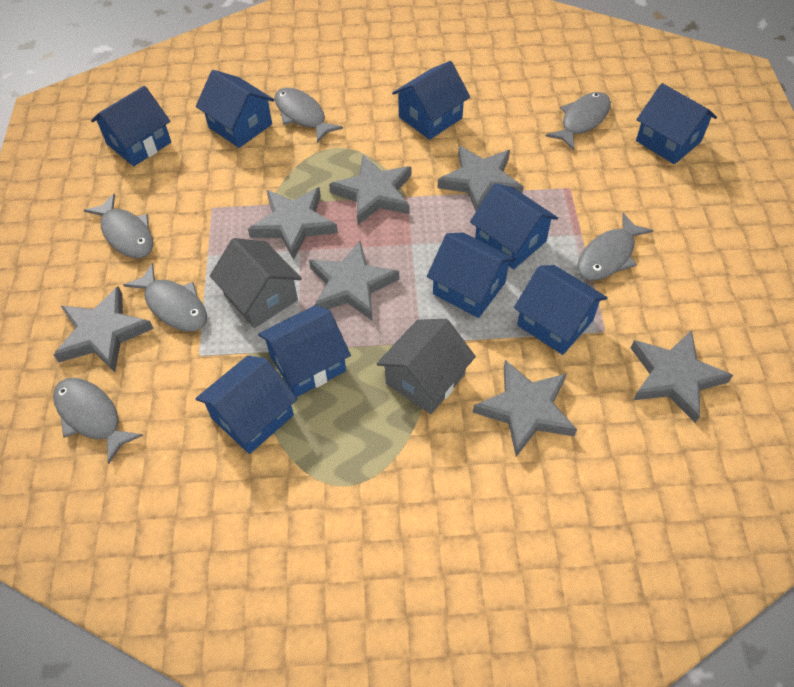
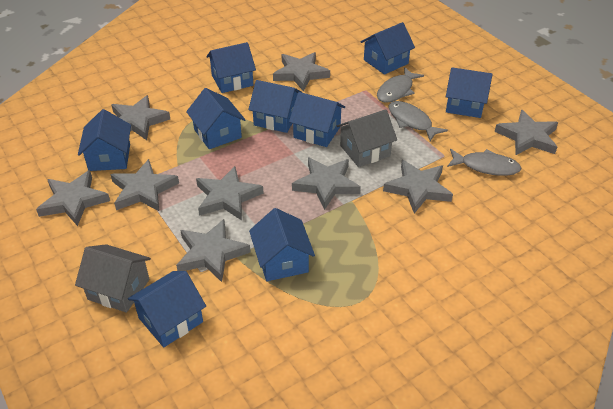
grey fish: [53,378,143,464] [83,193,153,258] [123,263,207,332] [274,88,343,143] [546,92,611,150] [577,213,654,281] = 6 -> [377,67,424,103] [389,101,448,141] [447,149,522,176] = 3
grey star: [54,286,154,372] [248,187,338,260] [309,241,399,320] [329,155,411,225] [438,146,523,211] [473,360,577,457] [631,330,733,423] = 7 -> [36,170,110,226] [110,159,179,211] [111,95,170,140] [176,219,251,282] [196,166,264,221] [273,52,330,92] [292,157,361,210] [383,160,453,214] [495,109,558,155] = 9

